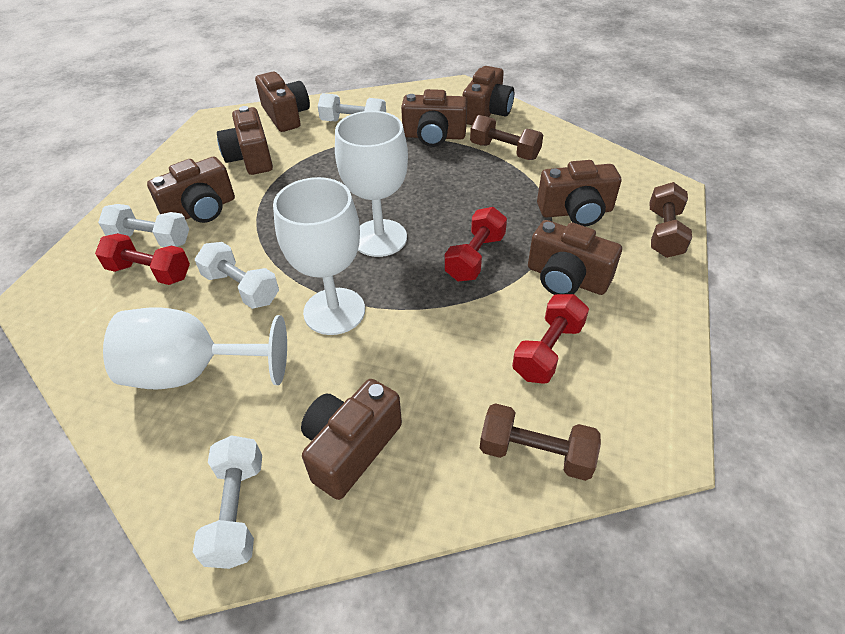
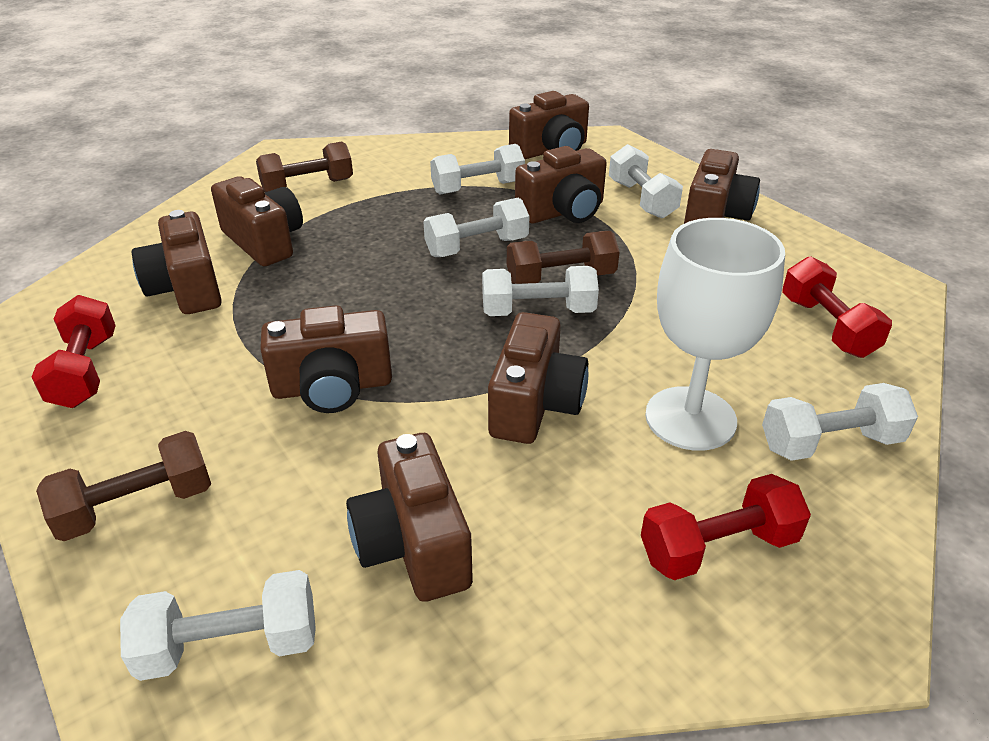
white dumbbell: [98,204,189,247] [193,435,262,569] [195,242,279,309] [318,93,386,121] = 4 -> [120,570,316,681] [423,198,529,257] [430,144,525,194] [482,266,599,316] [609,144,683,219] [762,383,918,461] = 6
white goblet: [103,307,287,389] [273,177,365,335] [335,111,408,257] = 3 -> [645,218,785,451] = 1

